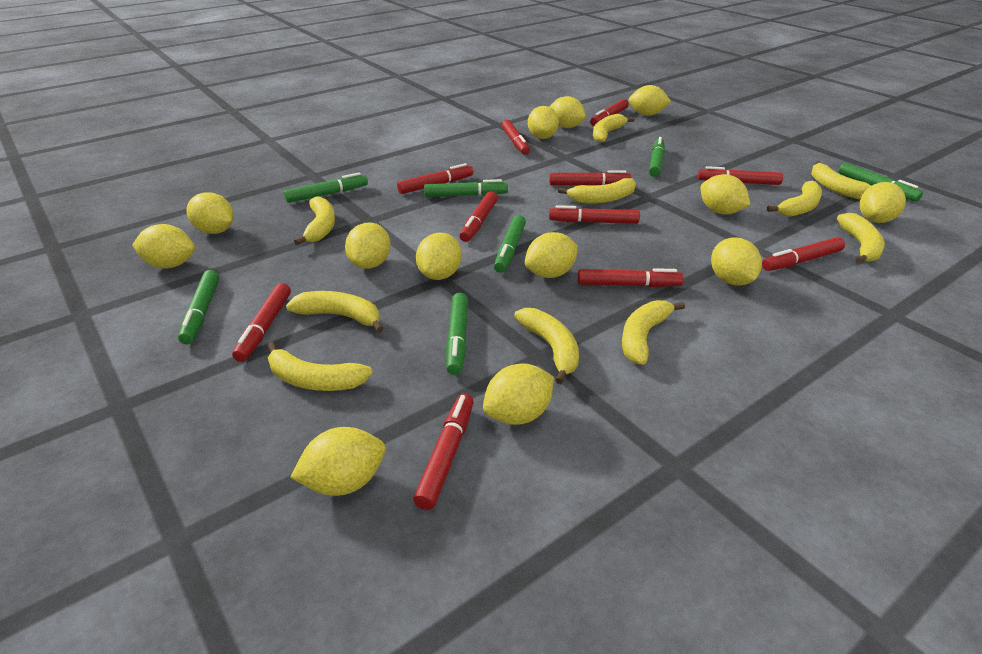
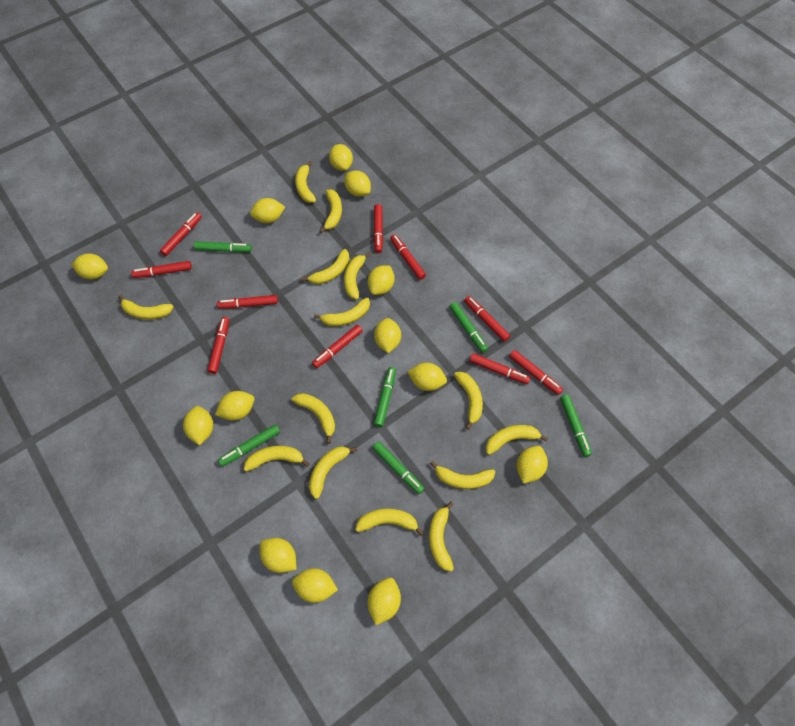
green marker: [178,270,219,344] [284,172,368,203] [424,179,508,197] [446,293,468,375] [494,215,526,273] [649,137,665,177] [839,163,923,201] = 7 -> [194,242,252,252] [218,424,280,466] [372,441,424,494] [374,367,396,427] [449,302,488,353] [560,395,592,457] = 6
red marker: [232,283,291,362] [397,163,473,194] [413,394,473,510] [459,191,498,242] [501,120,530,155] [549,170,631,185] [549,205,640,224] [578,268,684,287] [590,99,629,126] [698,166,783,185] [762,237,845,271] = 11 -> [131,261,192,278] [160,213,202,256] [208,317,229,374] [217,295,278,309] [312,325,363,368] [374,204,383,253] [390,234,426,280] [464,296,510,342] [470,353,531,384] [509,350,563,395] = 10
yellow banana: [267,342,372,391] [286,291,384,333] [294,196,335,245] [514,308,579,384] [558,178,636,204] [593,114,635,142] [622,300,685,365] [767,181,822,217] [811,161,872,200] [837,213,885,264] = 10 -> [118,295,174,320] [244,446,310,471] [292,393,335,443] [295,161,316,203] [302,249,349,284] [309,446,357,499] [314,298,370,326] [319,189,342,233] [344,252,371,300] [355,509,424,535] [429,501,454,571] [430,461,496,489] [454,372,483,430] [486,425,548,455] = 14

